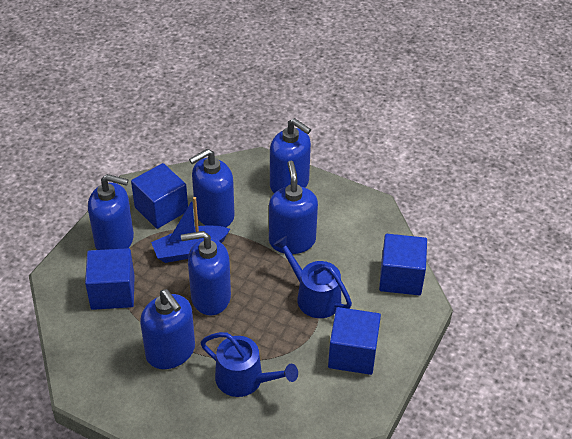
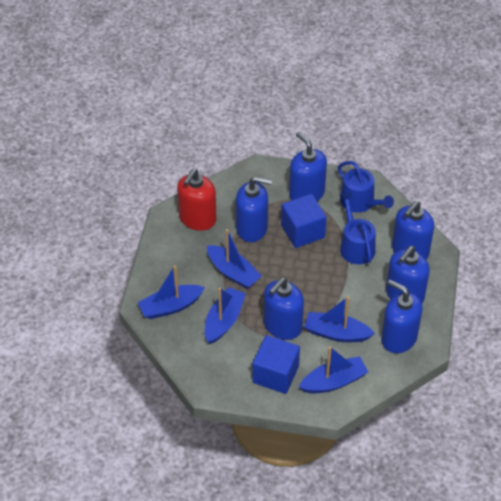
blue boat: [151,197,230,263] = 1 -> [138,265,205,319] [205,287,246,344] [207,229,262,289] [299,347,368,393] [304,296,375,342] = 5
blue cube: [85,248,135,310] [131,163,188,229] [328,307,381,375] [379,234,427,295] = 4 -> [253,335,300,394] [281,194,327,248] = 2
red soap dispenser: none = 0 -> [177,169,217,231] = 1

